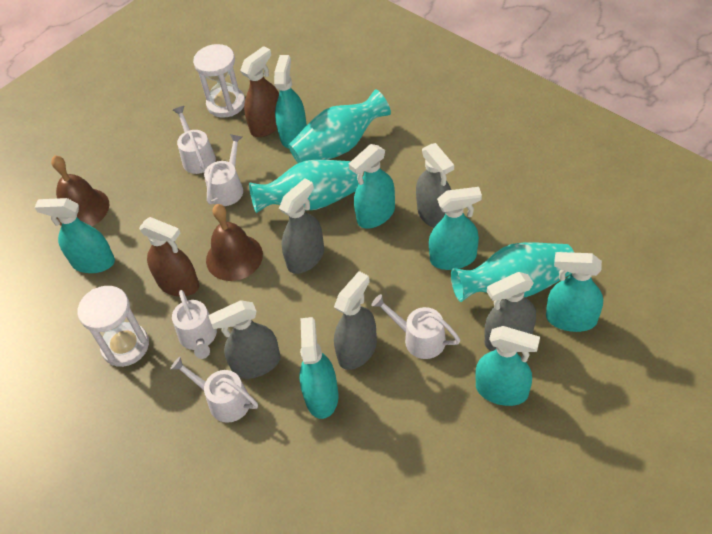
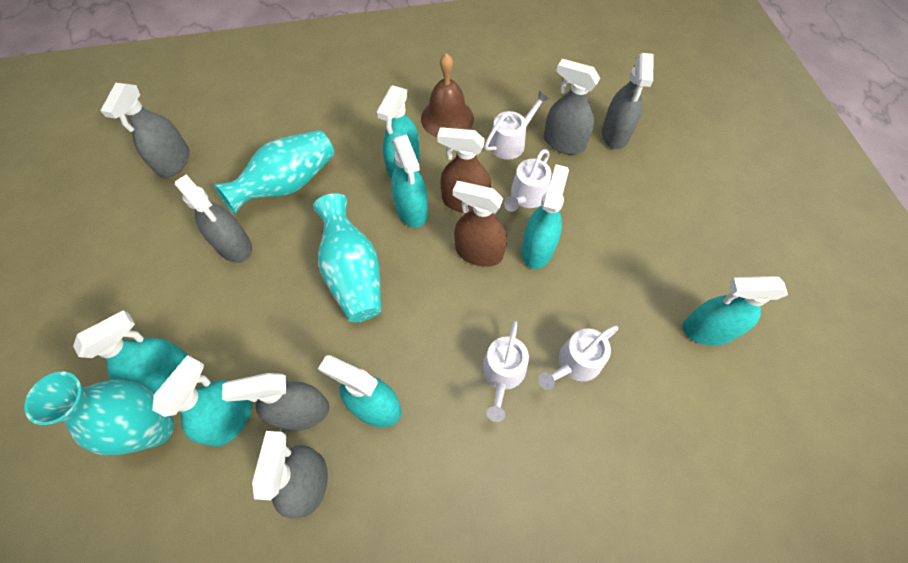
brown bell: [51,155,109,226] [206,204,263,281] = 2 -> [421,53,474,137] = 1
grey spray bottle: [209,300,280,379] [279,178,324,274] [334,271,377,370] [416,143,454,228] [485,272,536,351] = 5 -> [100,83,190,178] [175,174,252,263] [222,373,330,431] [252,431,328,518] [544,59,600,155] [602,53,654,149] = 6
white hourglass: [78,286,149,367] [193,44,245,118] = 2 -> none = 0
white watering can: [170,357,258,423] [172,290,217,359] [173,106,216,174] [204,134,243,206] [371,294,460,359] = 5 -> [482,320,529,422] [484,91,549,160] [504,149,551,212] [538,326,618,390] = 4

